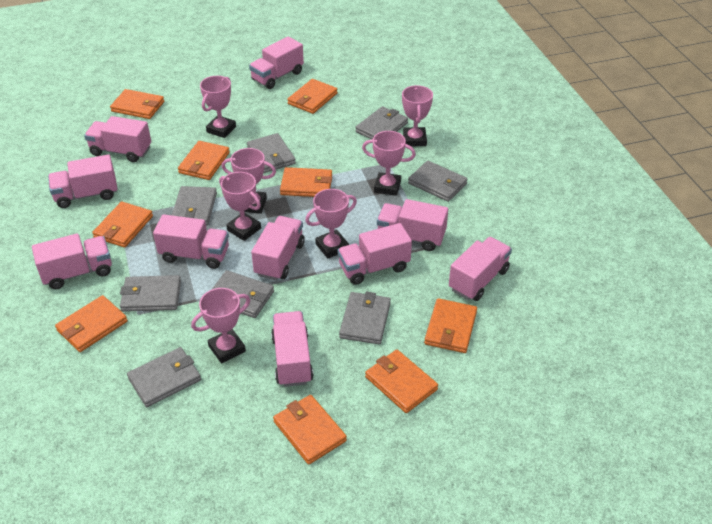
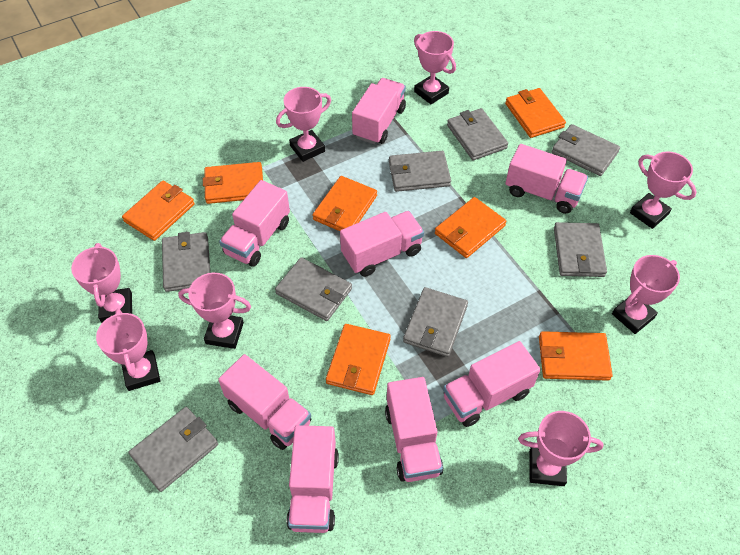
orange wallet: [55,295,128,352] [92,201,153,248] [110,89,164,119] [178,141,230,180] [273,395,347,465] [280,167,332,197] [287,79,338,114] [365,349,438,413] [424,298,477,353] = 9 -> [122,180,195,241] [203,162,263,204] [312,176,377,231] [326,324,391,395] [435,197,506,258] [505,88,566,138] [539,331,613,381] = 7
pink trophy: [191,288,250,364] [200,76,236,138] [219,172,261,241] [222,148,276,214] [305,189,357,259] [362,131,416,196] [402,85,433,146] = 7 -> [71,243,132,323] [96,309,160,391] [178,272,251,349] [276,87,331,162] [414,31,456,104] [518,411,604,486] [612,255,680,334] [630,152,697,229] = 8
pink truck: [32,233,112,289] [48,154,118,208] [84,116,151,162] [153,214,229,269] [249,36,304,89] [251,216,305,280] [271,311,314,387] [338,223,412,285] [377,199,448,251] [449,237,512,301] = 10 -> [218,354,311,450] [219,180,290,267] [287,425,339,533] [340,211,424,277] [352,78,406,144] [385,377,443,482] [443,341,541,427] [505,144,588,214] = 8

